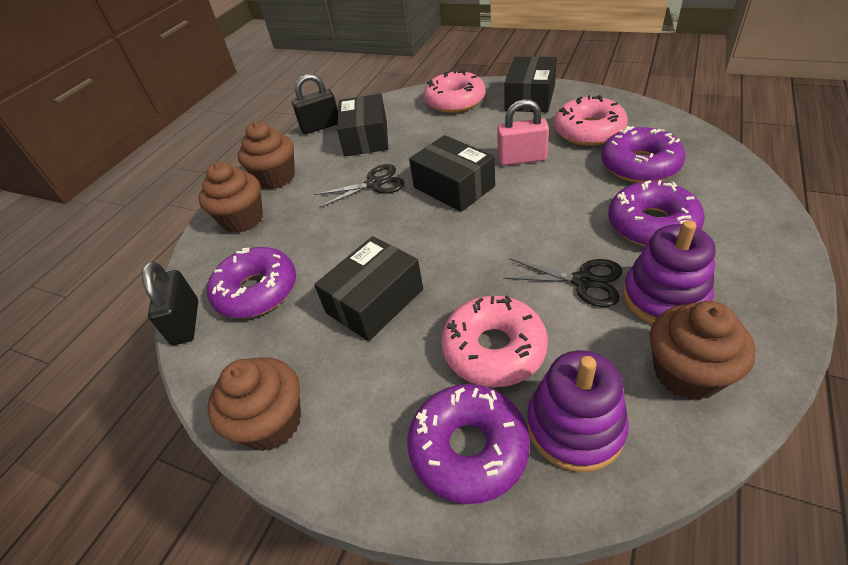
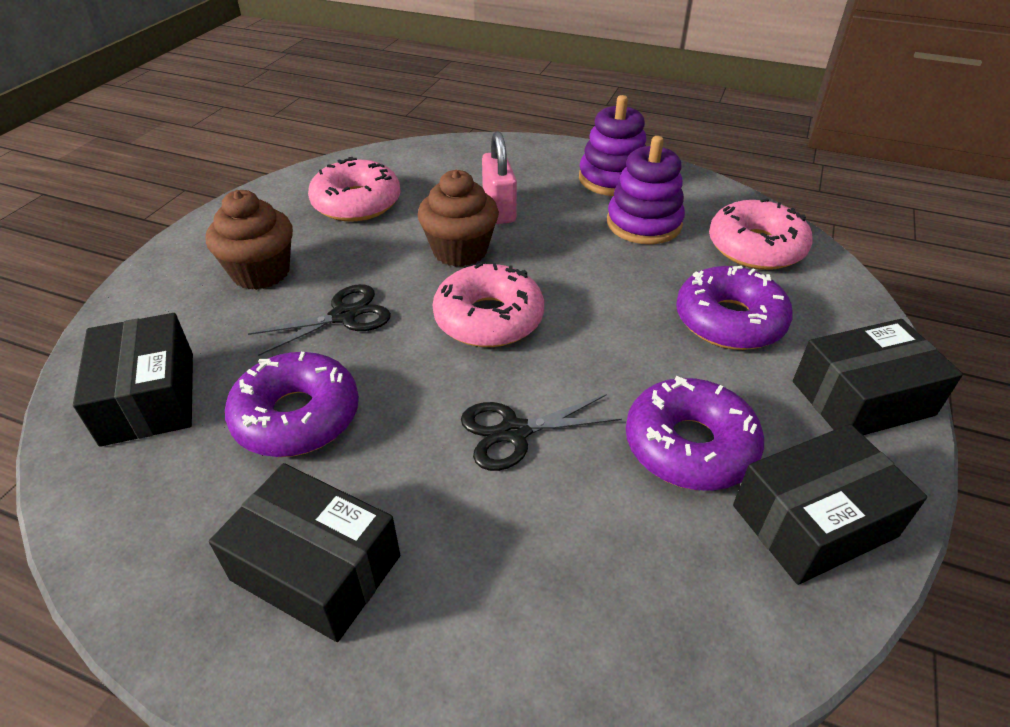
black padlock: [142,261,198,345] [292,74,338,134] = 2 -> none = 0
brown cupcake: [199,161,263,233] [207,357,301,451] [238,122,295,189] [650,301,756,400] = 4 -> [206,190,293,290] [418,170,499,267] = 2
purple donut: [207,247,296,318] [408,384,530,504] [601,126,686,183] [608,180,705,246] = 4 -> [225,352,359,457] [626,376,764,491] [676,266,793,350] = 3

